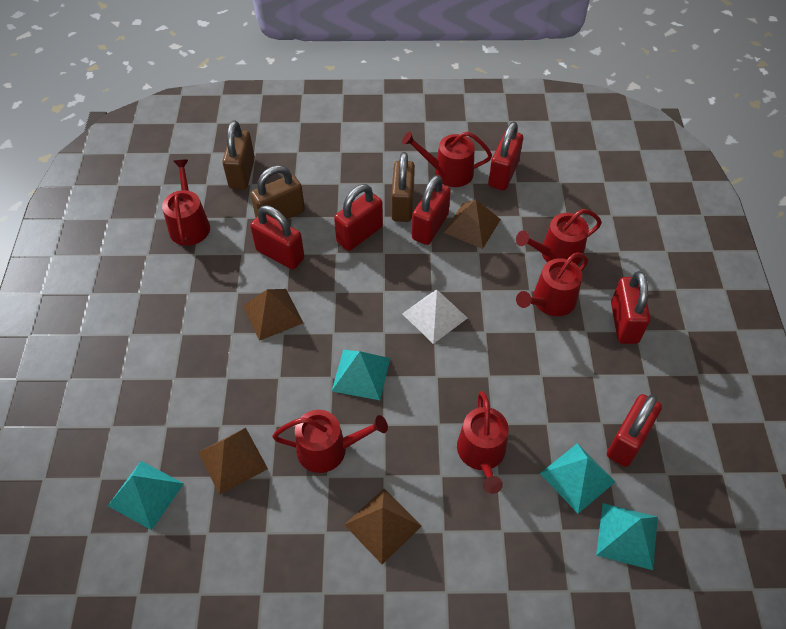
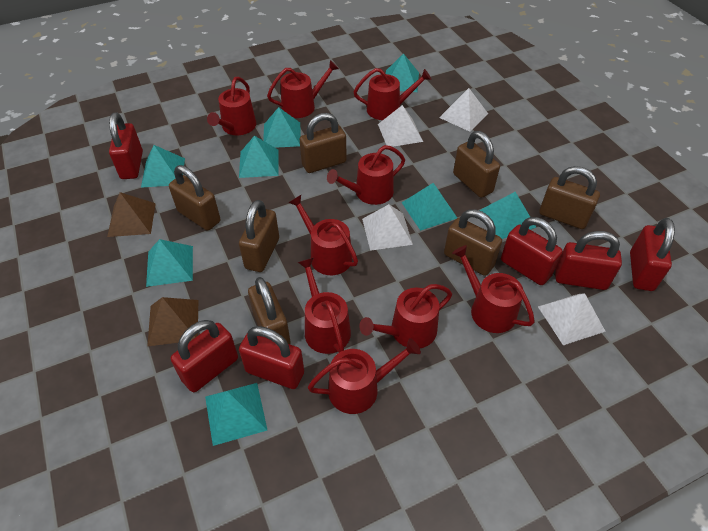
brown padlock: [222,120,255,190] [250,165,305,219] [391,152,415,222] = 3 -> [169,165,220,231] [239,200,279,272] [248,277,291,344] [300,113,347,173] [444,209,502,276] [453,131,500,198] [539,166,600,229] = 7
brown pyramid: [198,428,268,495] [243,289,303,341] [344,489,422,564] [443,199,501,249] = 4 -> [107,192,156,237] [147,297,198,347] = 2
red watering can: [162,160,210,246] [272,410,388,473] [402,132,492,187] [457,391,509,494] [516,209,602,265] [516,253,588,316] = 6 -> [207,77,256,135] [267,60,339,118] [288,195,358,275] [298,258,351,354] [308,338,421,414] [327,145,405,205] [353,68,431,120] [359,284,452,348] [452,245,535,333] = 9
turquoise pyramid: [108,461,184,530] [332,350,390,400] [540,443,615,514] [596,503,658,570] = 4 -> [141,145,185,188] [146,239,193,287] [205,383,267,446] [239,136,279,178] [263,107,301,148] [386,53,419,92] [402,183,457,231] [479,192,536,239] = 8
white pyramid: [402,289,467,344] = 1 -> [362,204,413,251] [378,105,423,147] [439,88,488,132] [538,293,606,345] = 4

